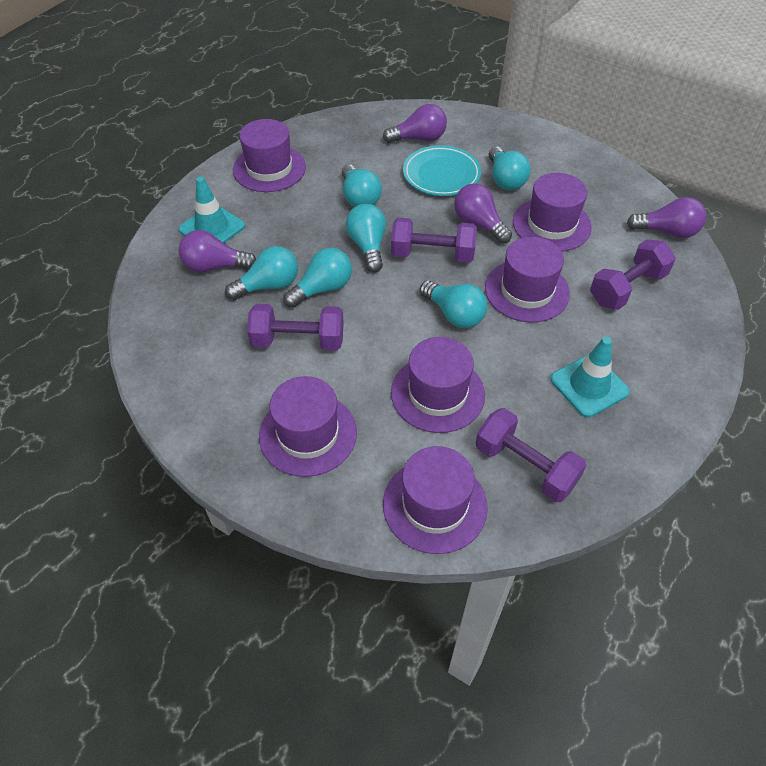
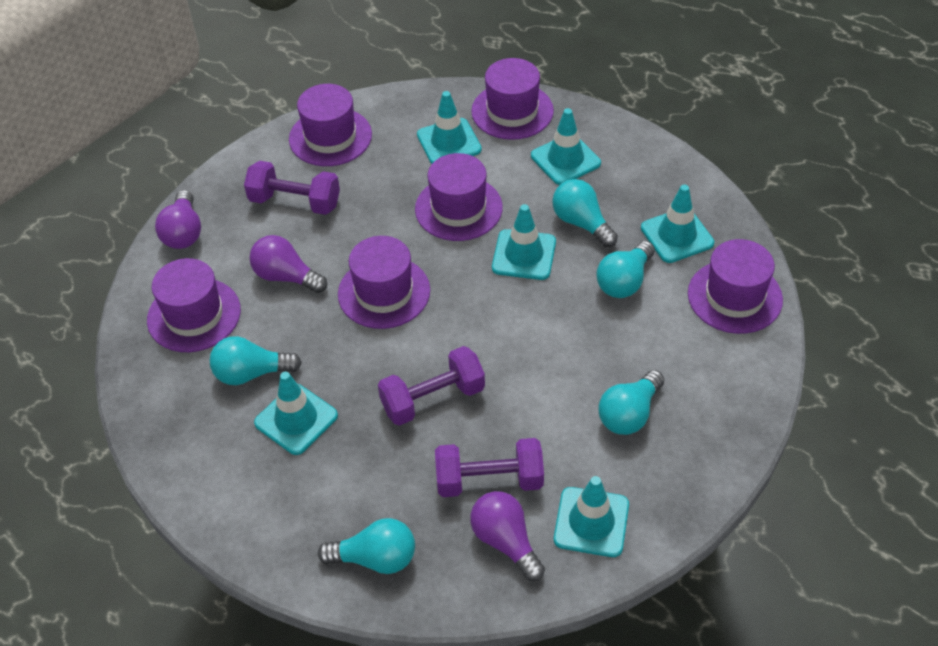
purple dumbbell: [247,304,344,351] [391,218,477,263] [476,408,586,502] [590,239,676,310] = 4 -> [244,161,340,215] [378,346,485,426] [435,438,544,497] = 3
purple light bulb: [179,230,256,272] [383,104,447,143] [454,183,512,244] [627,197,706,238] = 4 -> [155,190,201,249] [249,235,327,293] [470,491,545,581] = 3
turquoise light bulb: [225,246,298,300] [283,248,352,308] [342,164,382,207] [346,204,386,272] [420,281,487,328] [489,147,531,190] = 6 -> [209,336,302,385] [318,518,415,574] [552,179,618,247] [596,241,655,298] [598,370,664,435] = 5
turquoise plate: [403,145,481,196] = 1 -> none = 0
turquoise traffic cone: [179,177,245,243] [550,337,630,418] = 2 -> [254,371,338,455] [417,91,482,164] [492,204,556,280] [531,108,601,185] [554,476,629,557] [641,184,714,263] = 6

